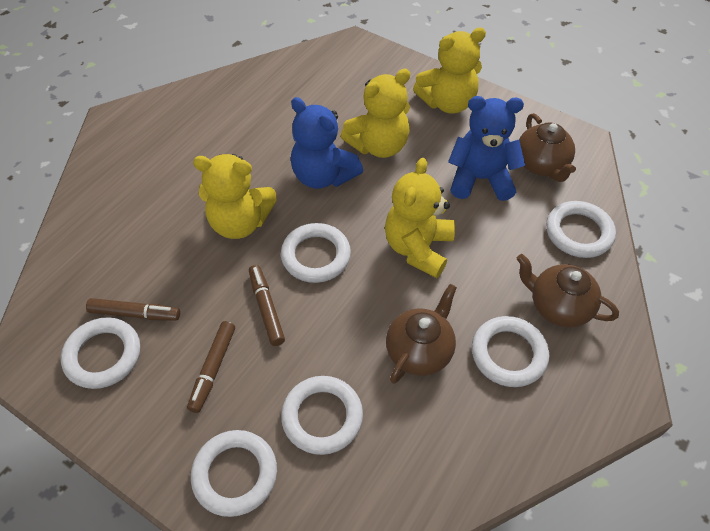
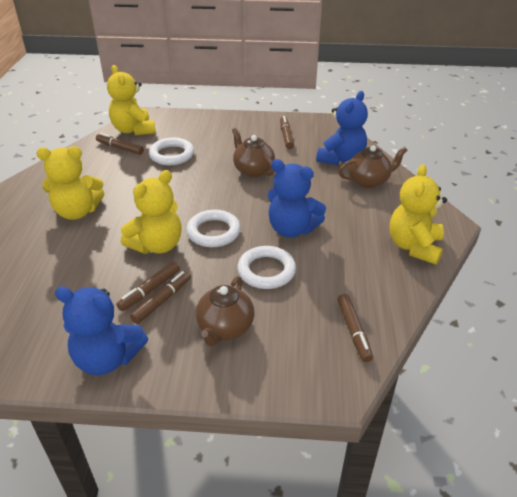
blue teddy bear: [291,97,363,189] [448,96,525,201] = 2 -> [55,287,148,375] [268,159,326,238] [316,91,368,165] = 3
brown marker: [86,298,180,321] [187,321,235,413] [249,265,285,346] = 3 -> [96,133,144,155] [116,262,180,311] [130,271,191,324] [280,116,294,149] [337,294,373,362] = 5
white ring: [61,317,140,389] [191,430,277,517] [281,223,351,283] [281,376,363,455] [472,316,549,387] [546,201,616,258] = 6 -> [149,137,194,165] [186,210,241,247] [237,246,296,289] = 3

